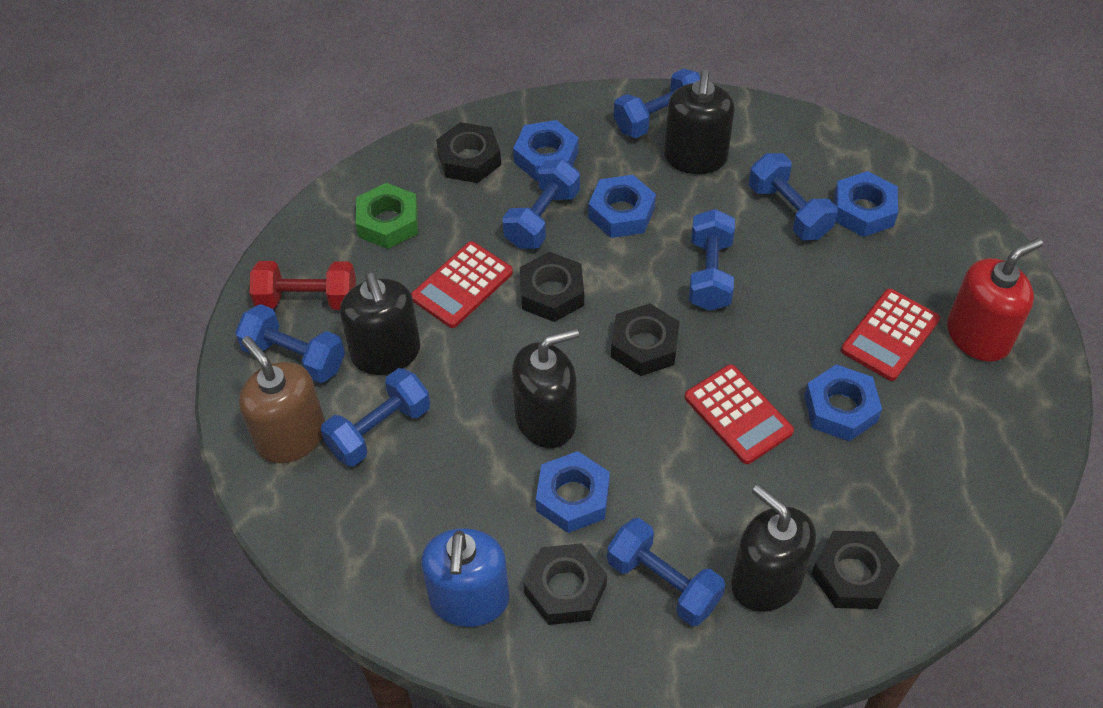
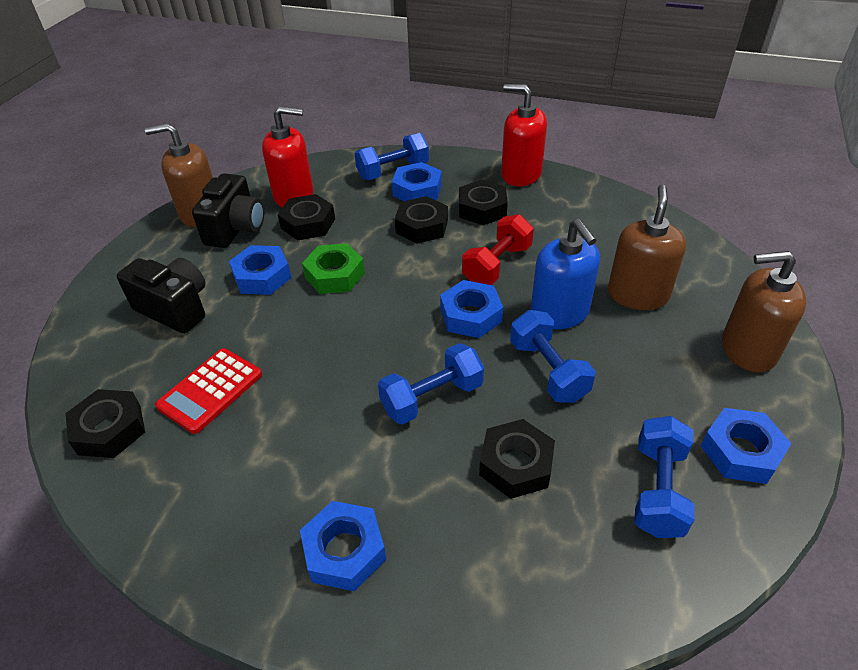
black camera: none = 0 -> [117,258,205,334] [192,173,264,248] = 2
black soap dispenser: [340,272,420,375] [512,328,579,448] [664,70,735,174] [731,484,816,612] = 4 -> none = 0
blue dumbbell: [235,304,345,383] [321,368,430,466] [502,159,580,249] [607,518,725,626] [614,69,700,138] [689,209,735,311] [749,153,838,240] = 7 -> [354,133,429,180] [378,343,484,425] [510,310,595,403] [634,416,695,538] = 4
brown soap dispenser: [239,336,325,463] = 1 -> [145,123,213,227] [608,185,686,310] [722,251,807,373] = 3
red calculator: [411,241,513,328] [685,364,794,464] [841,289,940,381] = 3 -> [155,348,262,434] = 1
red soap dispenser: [947,238,1043,362] = 1 -> [262,106,313,208] [501,84,547,186] = 2

